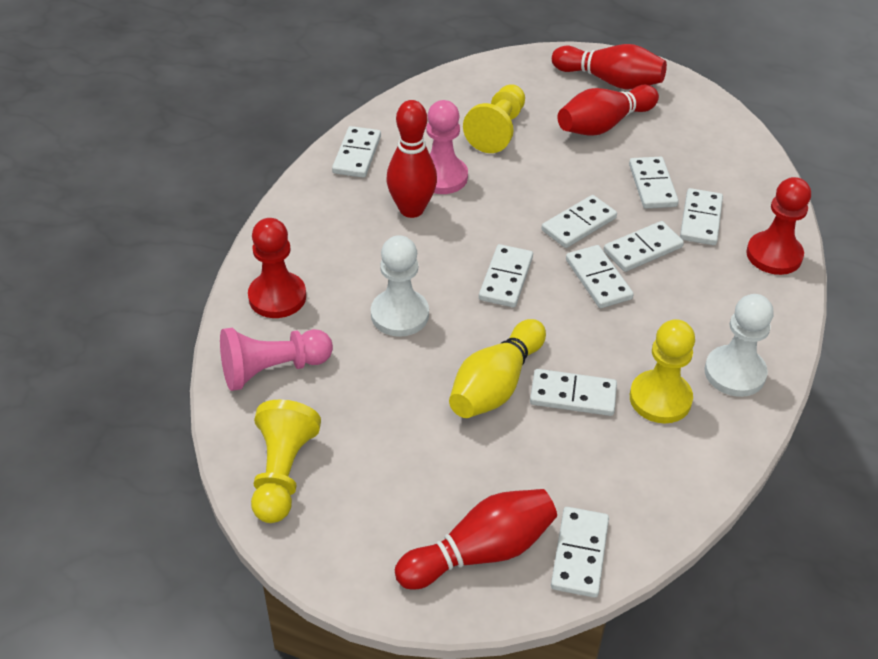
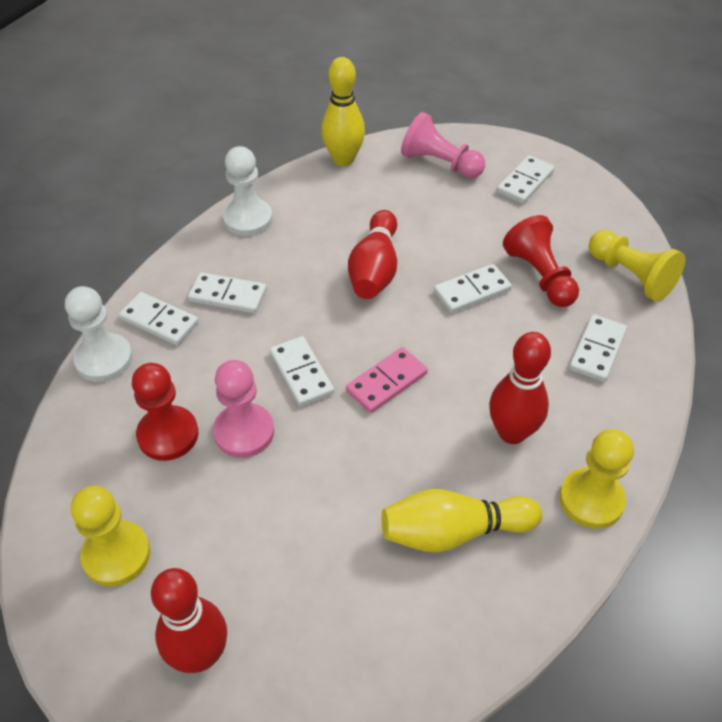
pink domino: none = 0 -> [346,347,428,413] = 1
red bowling pin: [386,100,437,218] [395,489,557,590] [552,44,667,89] [557,85,659,136] = 4 -> [151,568,227,673] [348,210,397,299] [489,332,551,444] = 3
white domino: [332,126,381,178] [479,244,533,307] [530,369,617,416] [541,195,617,248] [551,507,609,598] [566,245,634,308] [603,221,684,272] [629,157,679,208] [680,188,723,245] = 9 -> [119,292,199,345] [188,272,267,314] [270,336,334,407] [434,264,512,313] [497,155,555,204] [569,314,627,382] = 6
yellow bowling pin: [449,319,546,418] = 1 -> [321,57,365,166] [381,489,542,553] = 2

